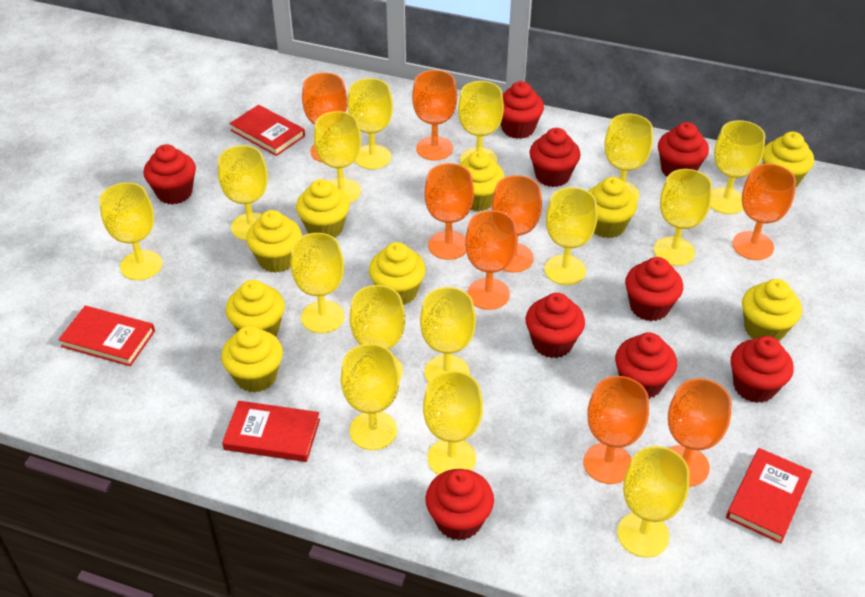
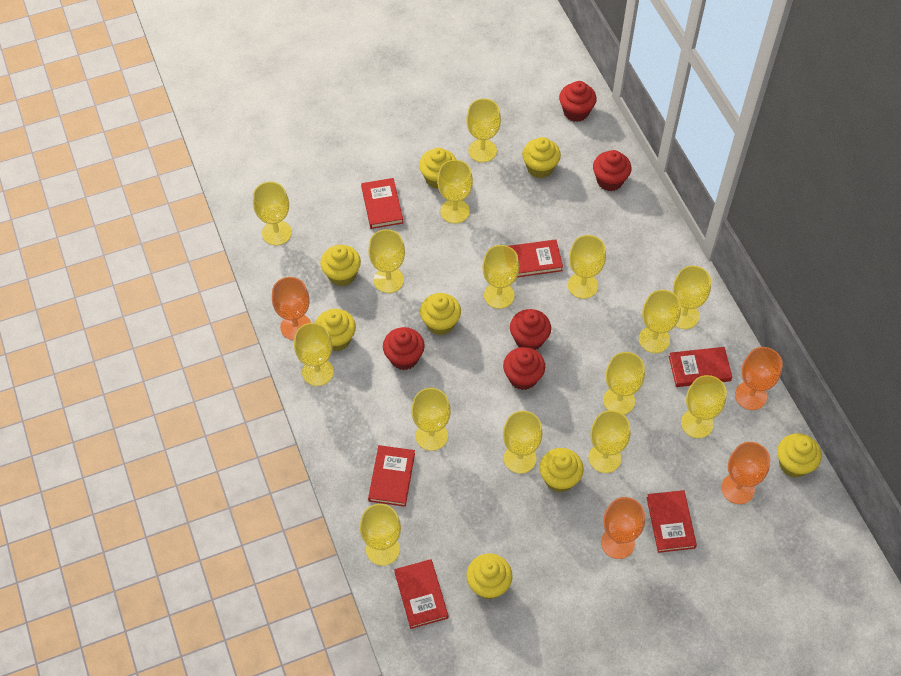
orange goblet: [302,72,347,163] [412,70,457,160] [424,163,474,260] [465,210,517,310] [492,175,542,272] [583,376,649,484] [668,378,732,487] [732,163,796,260] = 8 -> [272,277,311,340] [601,497,645,559] [721,442,770,504] [735,347,783,410] = 4
red book: [58,306,155,366] [222,401,320,462] [230,105,305,156] [726,448,812,544] = 4 -> [361,178,403,229] [368,445,415,507] [394,559,448,629] [509,239,563,277] [647,490,697,553] [669,347,732,387] = 6
red cupcake: [143,144,196,205] [425,469,494,540] [500,81,544,139] [526,293,585,358] [530,128,580,187] [615,332,677,399] [625,257,683,321] [658,122,709,177] [731,336,794,403] = 9 -> [383,327,425,370] [503,347,545,390] [510,309,551,350] [559,81,597,122] [593,150,631,191] = 5
yellow cupcake: [221,326,283,393] [226,280,285,336] [246,210,302,273] [296,179,349,238] [369,242,426,305] [459,151,505,211] [588,177,637,238] [742,279,802,341] [762,132,814,188] = 9 -> [315,309,356,351] [320,245,361,286] [419,148,456,189] [420,293,461,335] [466,553,513,599] [522,137,561,178] [539,448,584,492] [777,433,822,478] = 8

